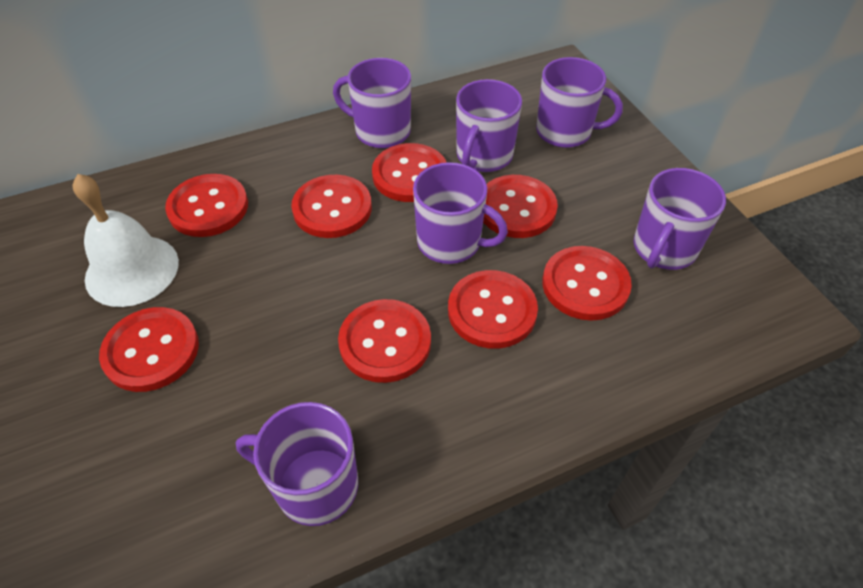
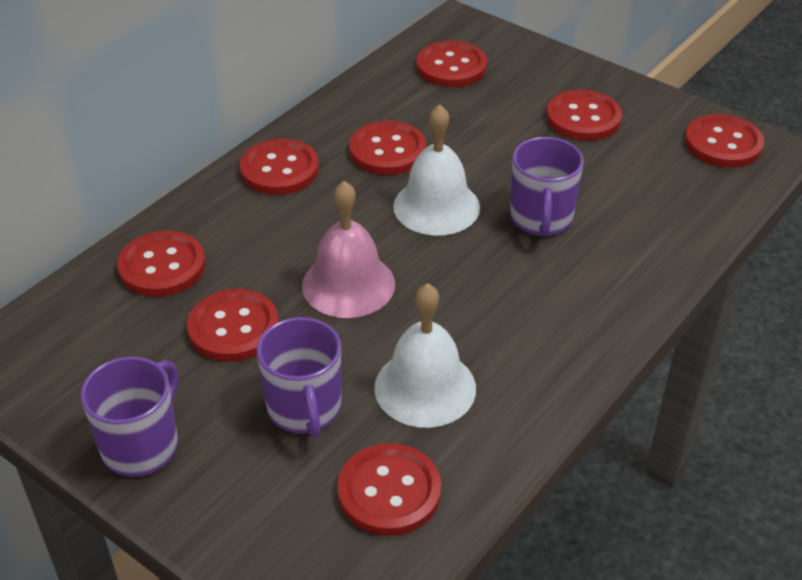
pink bell: none = 0 -> [302,181,395,318] = 1
purple mug: [236,402,358,526] [333,58,411,148] [413,162,508,264] [456,79,522,172] [536,57,623,148] [634,168,726,270] = 6 -> [81,357,178,477] [257,317,341,438] [510,137,584,237] = 3
white bell: [72,174,179,307] = 1 -> [374,283,476,428] [393,104,480,236] = 2

